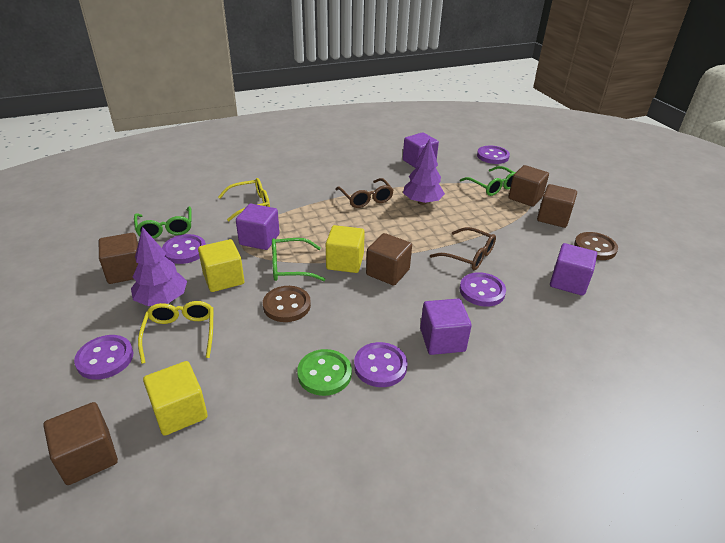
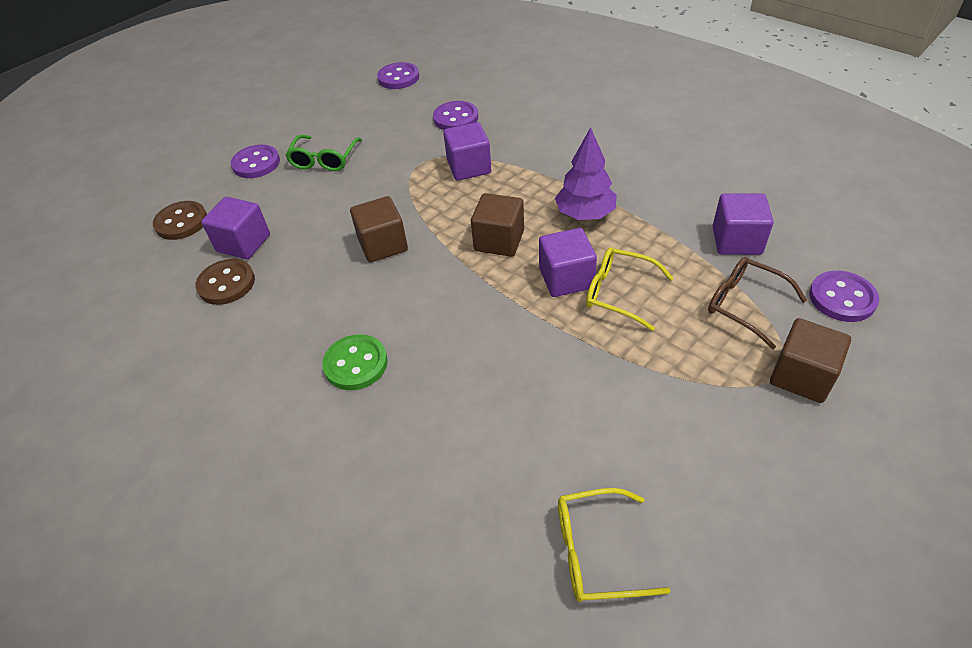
brown cube: [43,402,118,485] [99,233,138,284] [366,233,412,286] [508,165,549,207] [537,184,577,228] = 5 -> [350,196,408,262] [471,193,524,257] [770,318,851,403] = 3
brown glasses: [335,178,394,208] [430,227,496,270] = 2 -> [708,257,807,349] = 1
green glasses: [134,206,192,239] [272,238,326,281] [460,166,516,196] = 3 -> [285,135,362,171] = 1
purple button: [74,335,133,380] [162,234,206,264] [354,342,408,387] [460,272,506,307] [477,146,510,164] = 5 -> [231,145,280,178] [377,62,419,89] [433,101,478,130] [809,271,879,322] = 4
purple tree: [131,227,187,306] [403,139,445,205] = 2 -> [555,127,617,220] = 1
yellow cube: [143,361,208,436] [198,239,244,292] [326,225,365,273] = 3 -> none = 0

